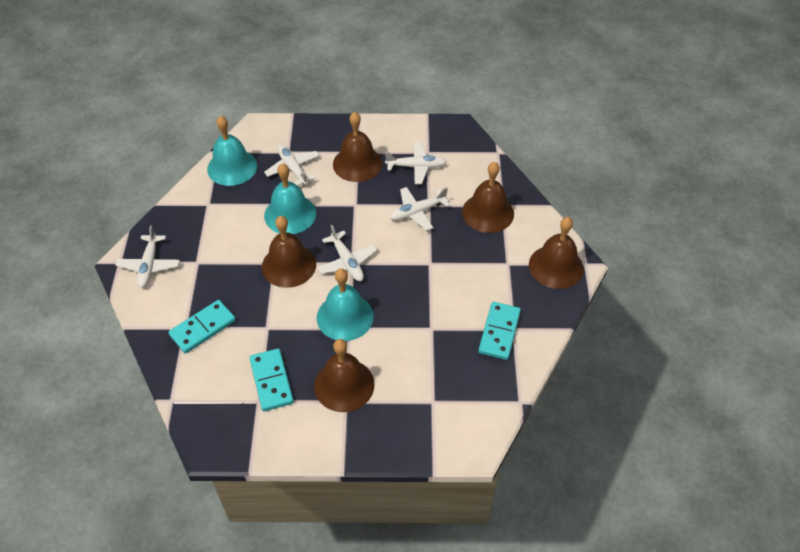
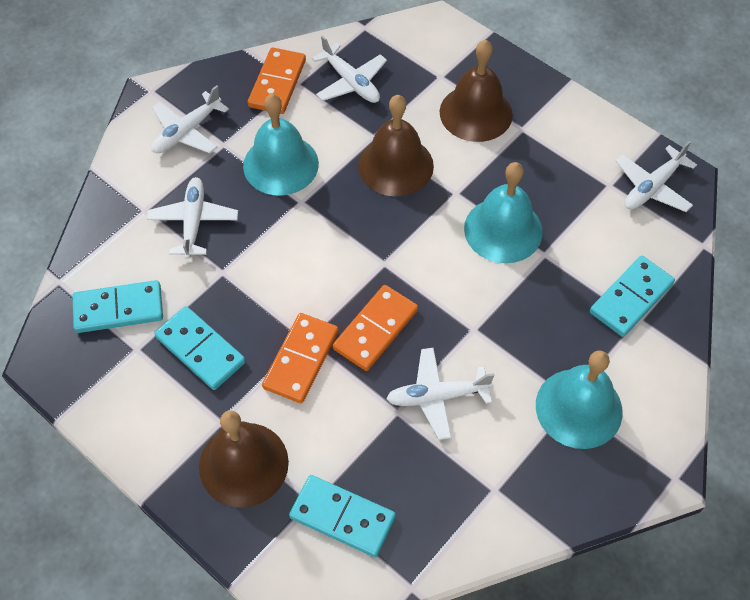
brown bell: [262,216,316,288] [314,339,374,412] [333,112,382,182] [462,162,514,233] [529,217,584,289] = 5 -> [199,410,289,508] [358,95,434,197] [440,40,513,142] = 3
orange domino: none = 0 -> [248,47,306,114] [262,313,338,403] [333,285,418,371] = 3
turquoise domino: [168,300,236,354] [250,349,294,411] [478,302,521,360] = 3 -> [72,280,163,333] [154,306,246,390] [289,475,396,557] [590,256,675,337] = 4

